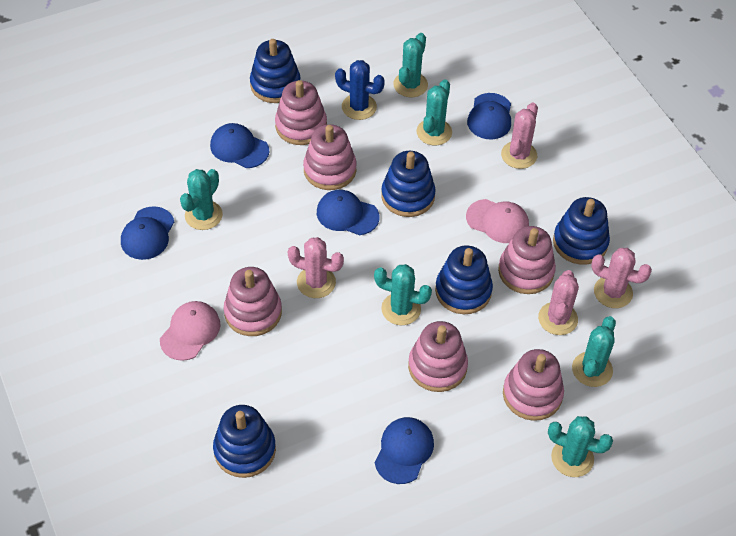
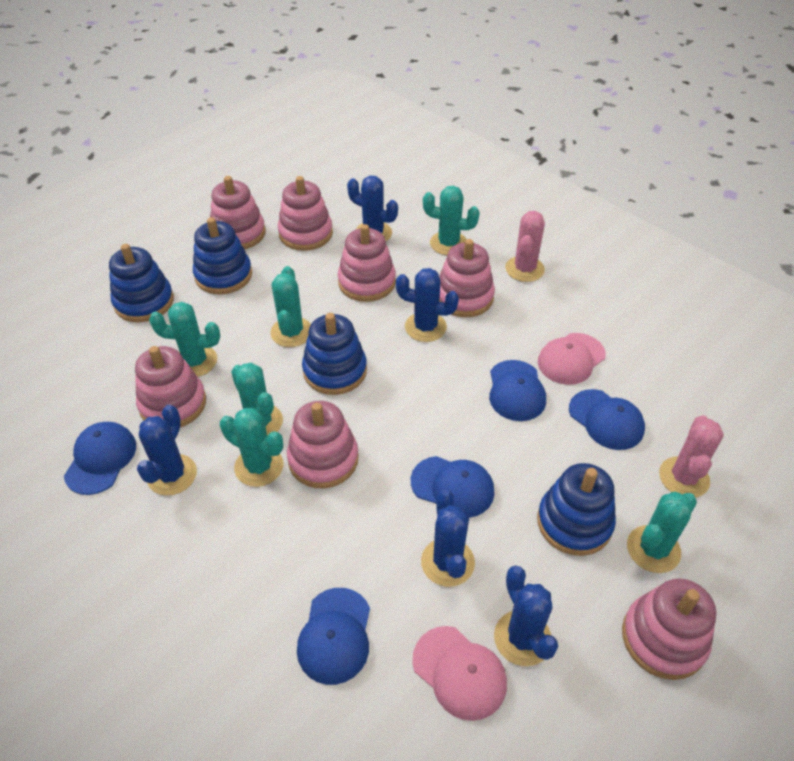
blue cactus: [335,60,385,120] = 1 -> [137,405,197,496] [347,176,398,241] [396,268,459,342] [421,489,475,587] [494,565,558,666] = 5
blue stacking toy: [213,405,276,478] [250,39,300,103] [381,151,436,217] [435,245,493,314] [553,197,610,265] = 5 -> [109,244,174,322] [193,217,252,294] [302,313,367,395] [537,463,616,556] = 4
pink cactus: [287,237,344,298] [501,103,538,169] [538,270,579,335] [591,248,652,308] = 4 -> [505,211,545,282] [659,415,724,498] = 2
pink stacking toy: [224,267,282,336] [275,80,327,145] [303,124,357,190] [408,321,468,392] [498,226,556,294] [503,349,564,421] = 6 -> [135,346,206,427] [210,176,266,249] [278,176,333,251] [287,401,359,488] [338,224,396,302] [439,239,495,317] [622,578,716,680] = 7

